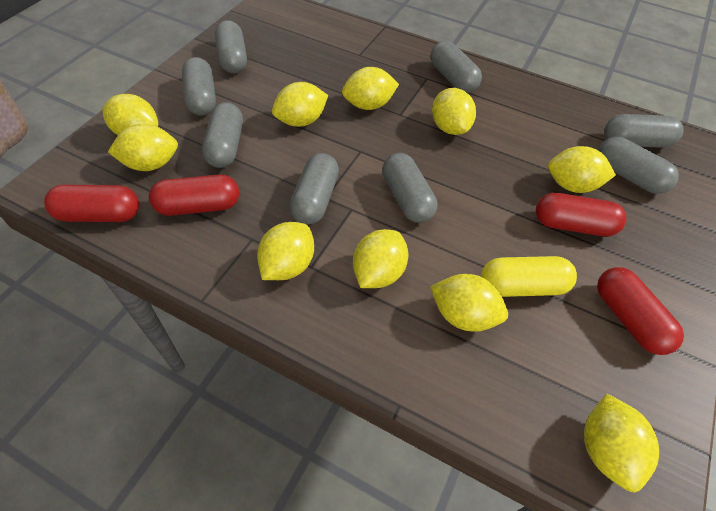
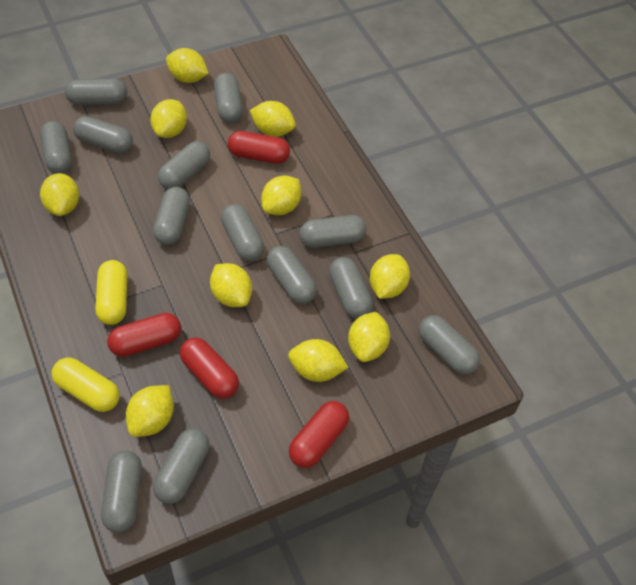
grey capsule: [182,57,216,116] [202,102,243,168] [215,20,247,74] [290,153,339,225] [382,153,437,223] [431,41,482,93] [598,137,679,194] [604,114,684,148] = 8 -> [40,121,72,174] [65,78,127,105] [73,116,133,153] [101,450,142,533] [153,187,190,245] [153,428,209,504] [158,141,210,189] [214,73,243,123] [221,204,264,261] [267,246,317,304] [299,215,366,248] [329,257,373,319] [419,315,480,375] = 13
yellow capsule: [481,256,577,297] = 1 -> [52,357,120,412] [95,260,127,325] = 2

